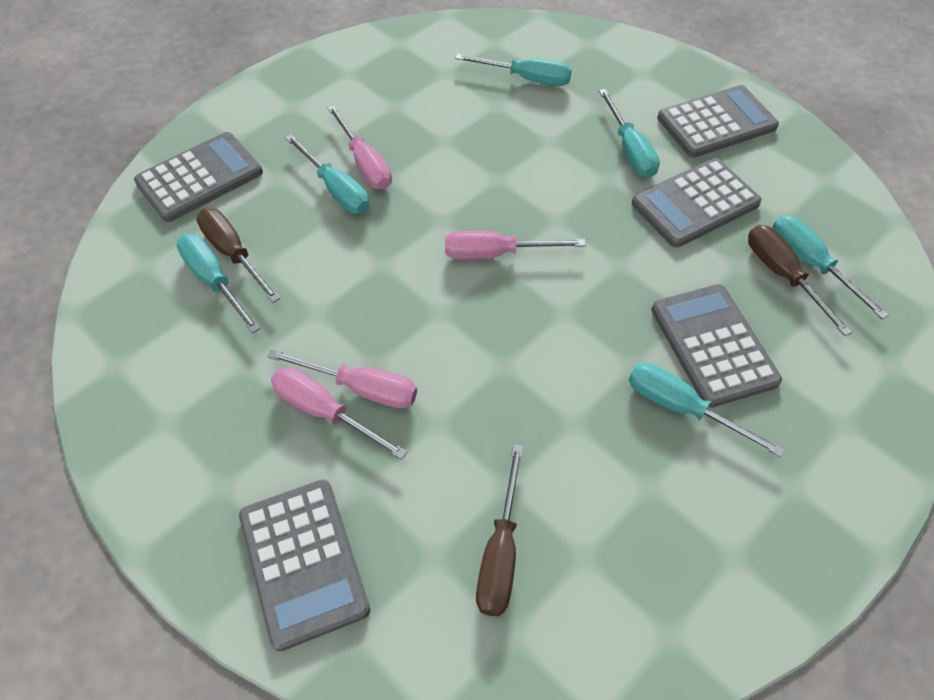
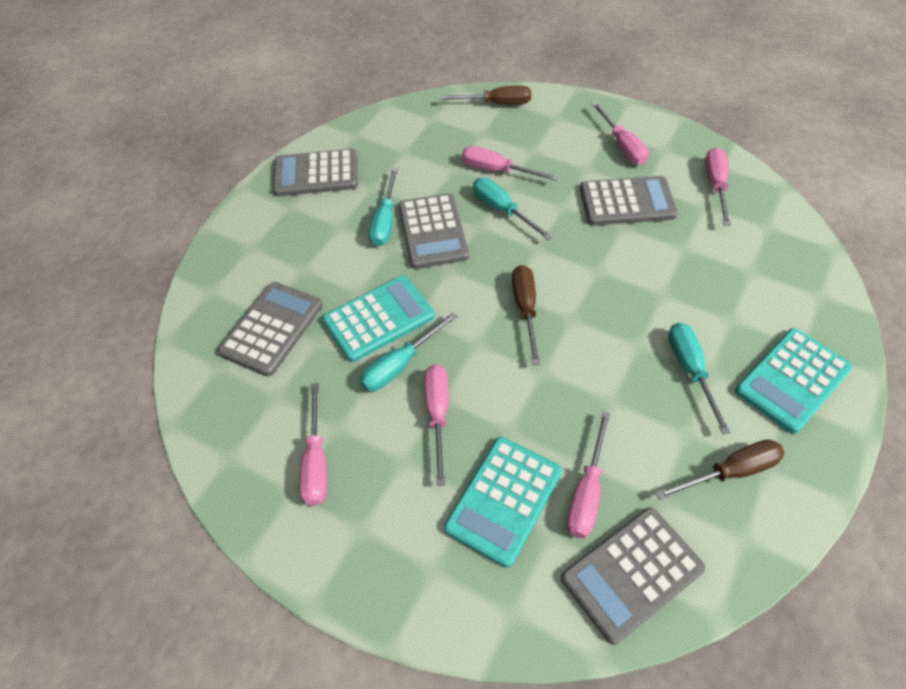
pink screwdriver: [267,349,417,409] [271,367,407,460] [327,105,392,190] [445,231,586,260] = 4 -> [299,383,327,506] [424,365,448,486] [462,146,558,181] [567,411,611,538] [592,102,649,165] [705,148,731,226] = 6
turquoise calculator: none = 0 -> [322,276,435,362] [444,437,562,568] [735,328,852,434] = 3
turquoise screwdriver: [176,234,260,333] [285,134,369,214] [455,54,572,86] [599,89,660,178] [629,363,784,457] [772,216,889,319] = 6 -> [359,312,458,391] [369,168,398,246] [473,178,553,240] [668,323,731,435] = 4

